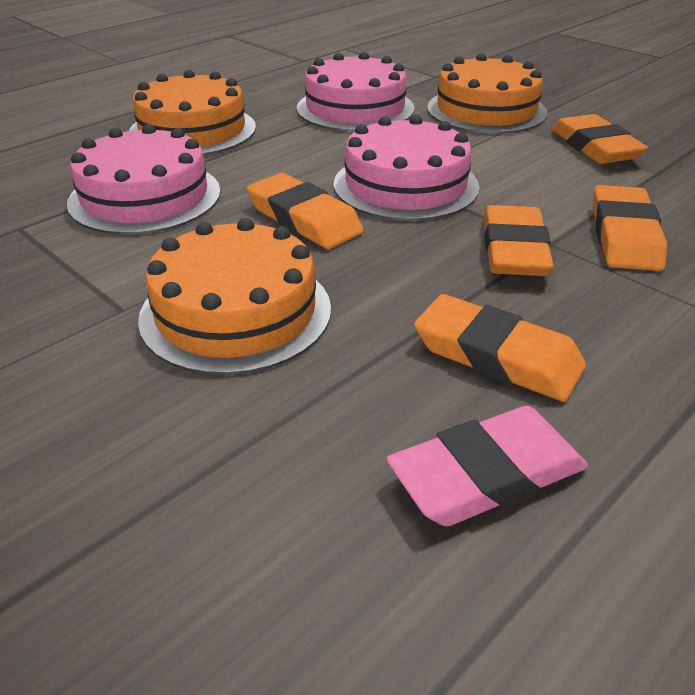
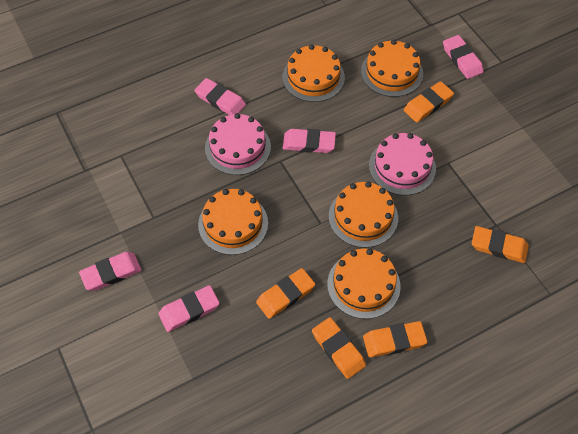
orange cake: [129,70,256,155] [138,218,331,375] [427,53,547,134] = 3 -> [198,189,268,255] [283,45,345,102] [327,249,401,319] [329,182,398,248] [361,40,423,97] = 5
pink cake: [67,124,221,235] [297,52,414,131] [334,115,480,221] = 3 -> [205,113,271,175] [369,133,436,195] = 2
pink eraser: [386,406,588,526] = 1 -> [79,252,142,291] [158,285,220,332] [194,78,246,115] [283,129,336,153] [443,35,484,79] = 5

